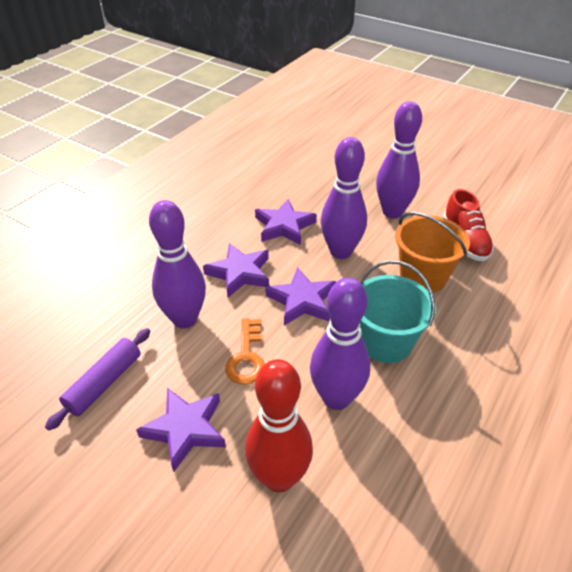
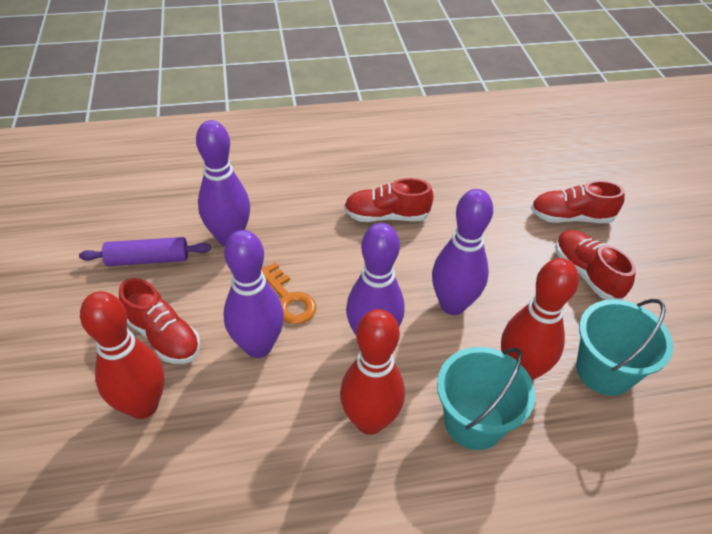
orange bucket: [395,212,470,293] = 1 -> none = 0
purple star: [136,388,226,472] [203,243,269,297] [255,199,317,245] [265,267,336,325] = 4 -> none = 0
red bowling pin: [245,359,313,493] = 1 -> [80,291,165,419] [340,309,405,435] [501,258,579,380] = 3
red shoe: [443,189,494,261] = 1 -> [119,278,200,364] [344,178,434,222] [531,180,625,223] [555,230,636,300] = 4
turquoise bucket: [360,260,436,363] = 1 -> [437,347,535,450] [576,299,673,396] = 2

